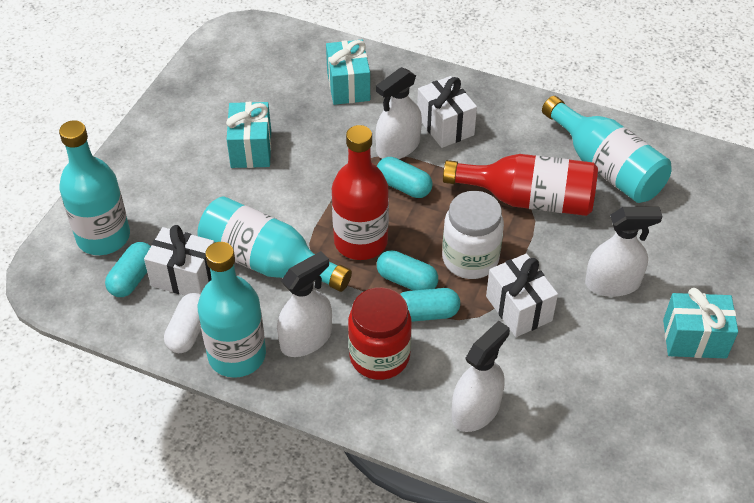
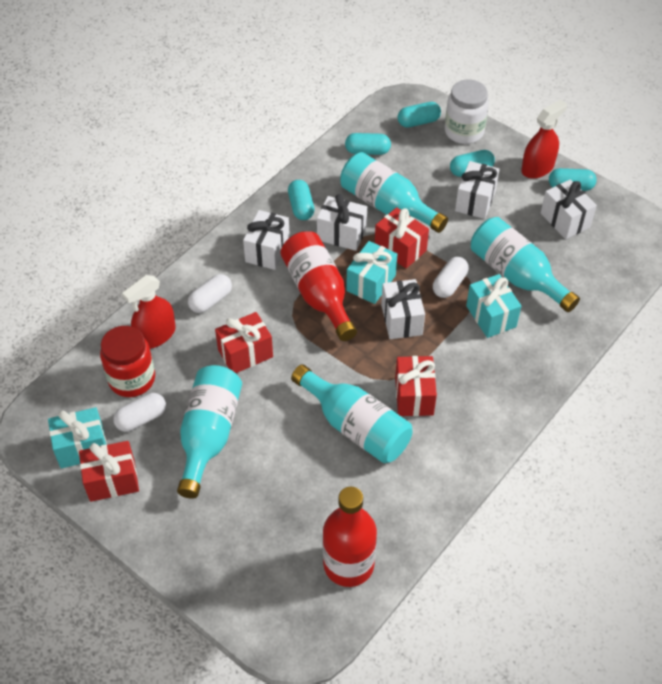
red gift: none = 0 -> [79,441,139,502] [215,312,273,373] [375,207,429,268] [395,356,437,416] = 4
red spray bottle: none = 0 -> [122,275,176,349] [521,99,567,179] = 2
turquoise capsule: [105,242,151,297] [377,157,433,198] [377,250,438,291] [400,288,460,322] = 4 -> [288,180,314,220] [345,133,391,155] [398,102,441,128] [450,150,495,177] [549,168,597,191] = 5
white capsule: [164,293,201,353] = 1 -> [113,393,166,432] [188,274,232,313] [433,257,469,298] = 3
white gift: [144,225,215,295] [417,76,477,148] [486,254,558,337] = 3 -> [243,210,290,270] [317,194,367,251] [381,279,425,339] [455,161,500,219] [541,179,597,239] = 5
white spray bottle: [277,251,332,357] [376,67,422,159] [452,321,510,432] [585,207,663,297] = 4 -> none = 0

